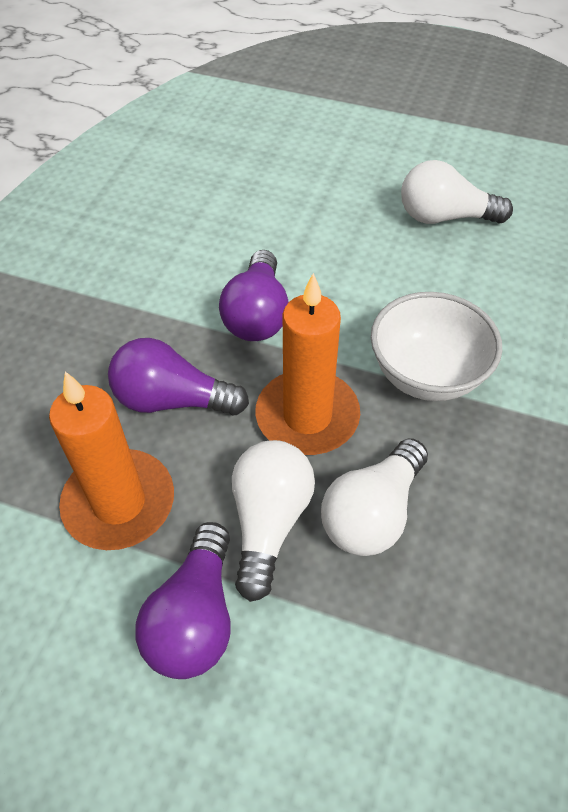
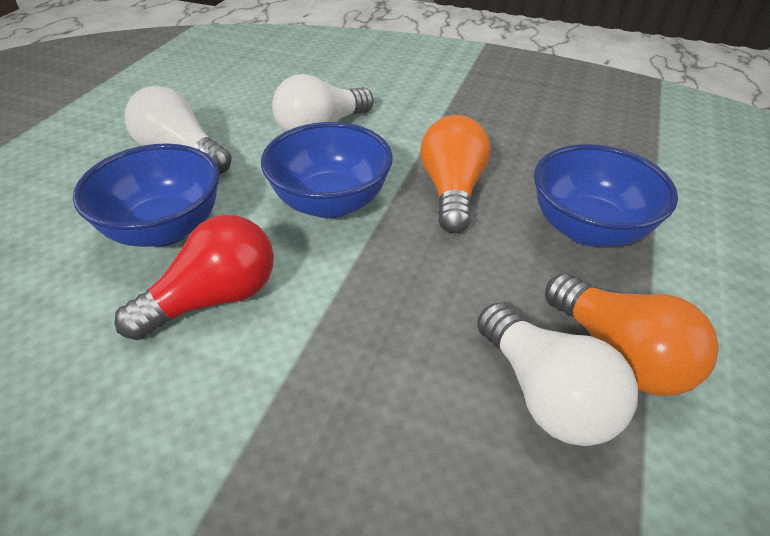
blue bowl: none = 0 -> [73,144,220,247] [261,122,393,219] [534,144,678,247] = 3
orange candle: [49,371,174,550] [255,273,360,455] = 2 -> none = 0
orange light bulb: none = 0 -> [420,115,491,233] [545,273,719,396] = 2
purple light bulb: [108,338,249,416] [135,522,231,679] [219,250,289,341] = 3 -> none = 0
red light bulb: none = 0 -> [114,215,274,340] = 1
white bowl: [371,292,502,401] = 1 -> none = 0

